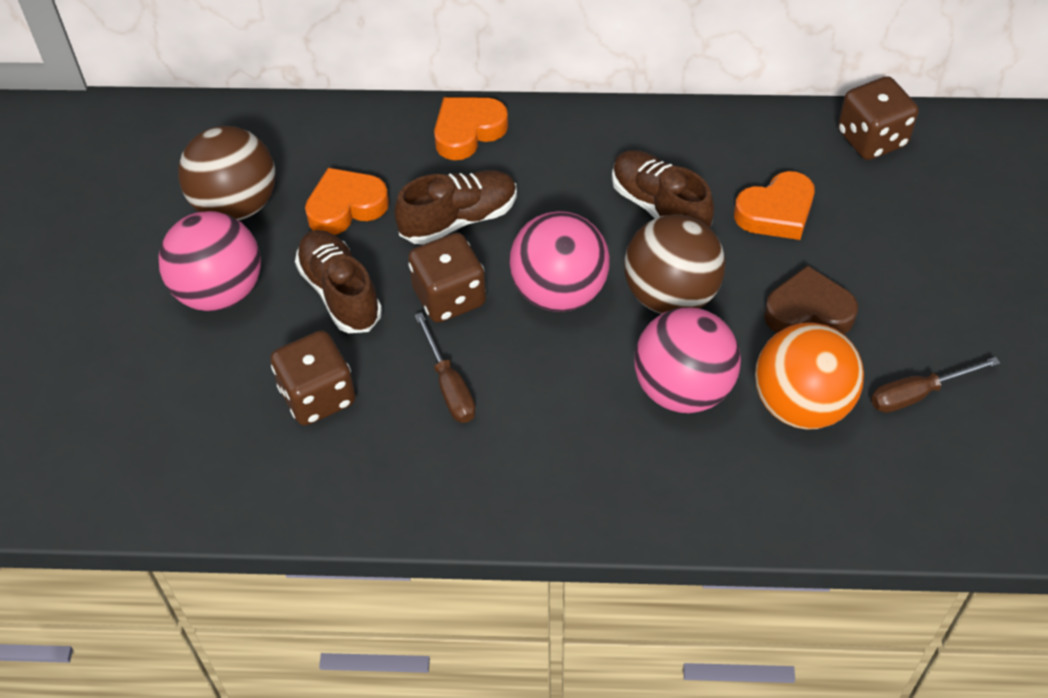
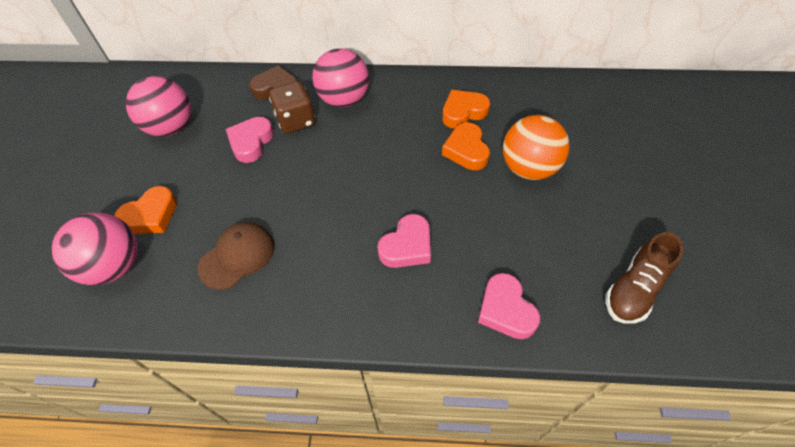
brown ball: [178,126,276,221] [624,214,726,314] = 2 -> none = 0
brown cap: none = 0 -> [198,222,275,290] = 1
brown dice: [270,330,356,426] [408,233,486,323] [838,76,919,160] = 3 -> [269,81,315,134] = 1
brown screwdriver: [415,312,476,423] [871,357,1000,413] = 2 -> none = 0
brown shoe: [295,230,382,333] [394,170,517,245] [612,150,714,228] = 3 -> [606,232,683,324] = 1
pink heart: none = 0 -> [226,117,274,163] [378,214,431,268] [478,273,540,339] = 3

